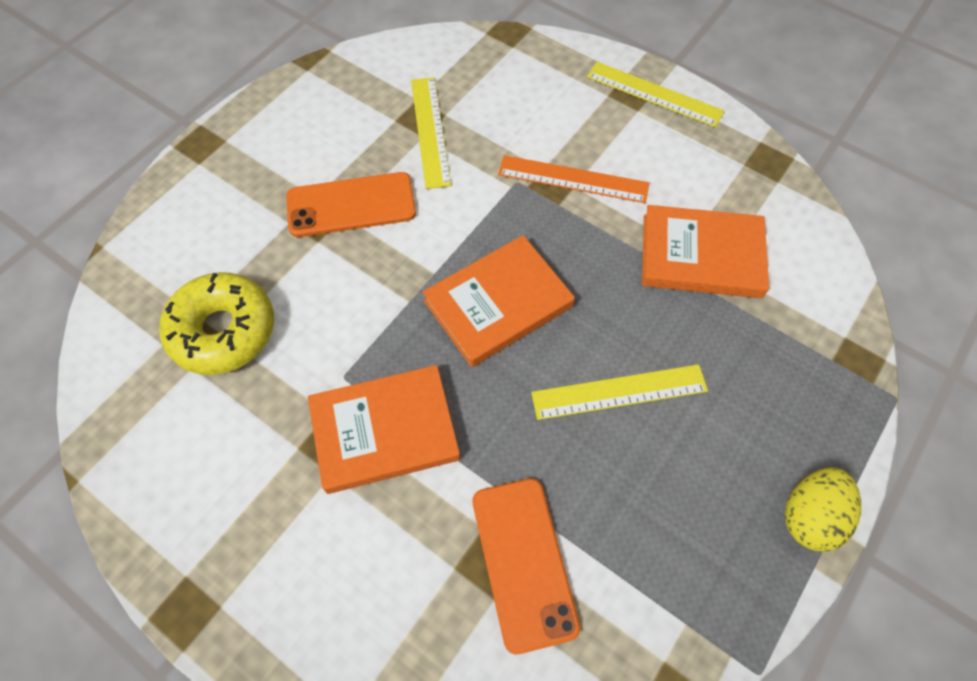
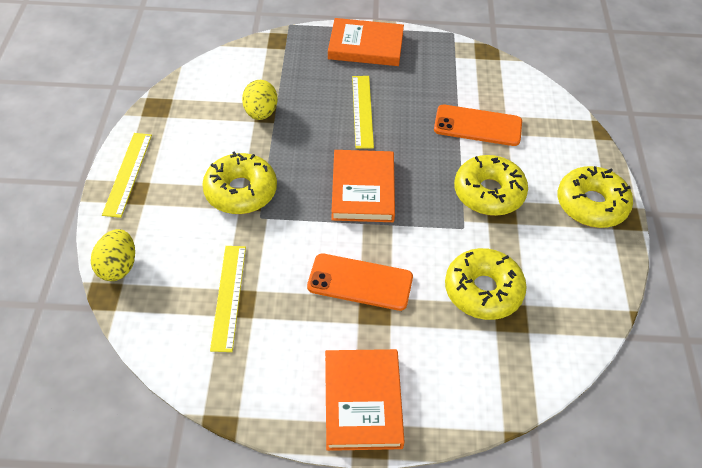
orange ruler: [498,155,649,203] = 1 -> none = 0
yellow donut: [159,272,274,375] = 1 -> [202,151,277,214] [445,248,527,320] [454,155,528,216] [558,166,633,228] = 4
yellow egg: [785,467,861,552] = 1 -> [91,229,135,281] [242,80,278,120] = 2

